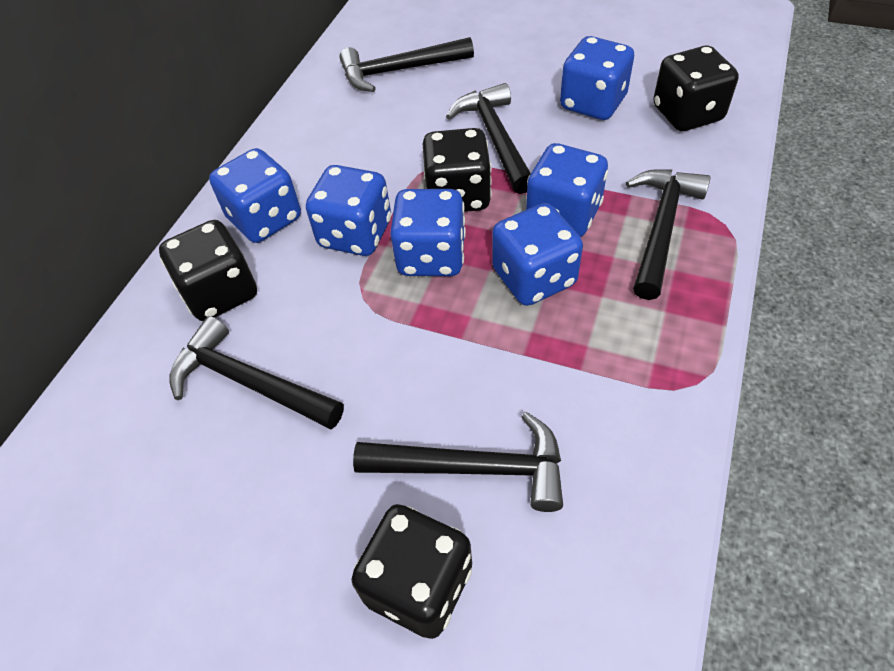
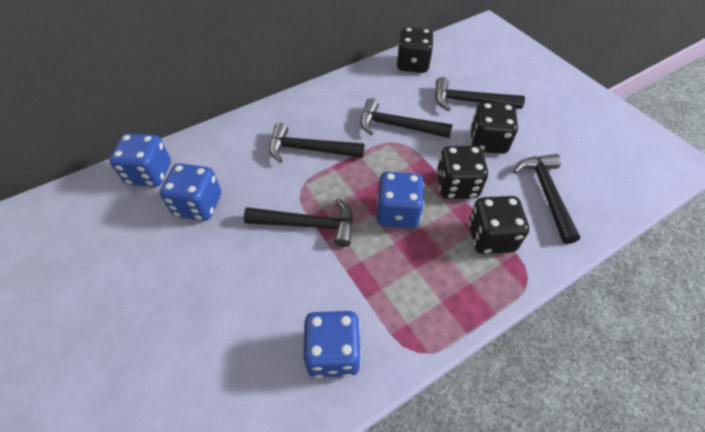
blue dice: [209,148,301,243] [306,165,391,256] [390,189,466,276] [492,203,583,306] [526,143,608,237] [560,36,634,120] = 6 -> [109,133,171,187] [160,163,221,221] [303,311,362,378] [377,171,424,228] = 4

